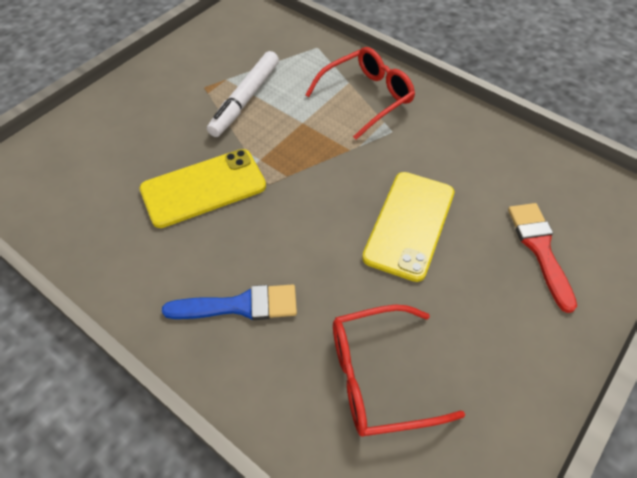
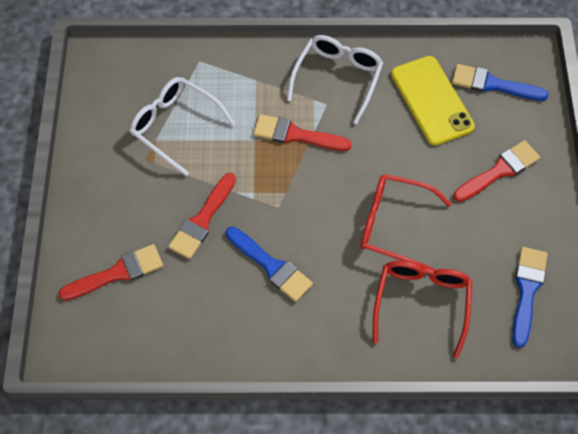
blue brush: [162,284,297,320] = 1 -> [226,227,313,302] [452,64,549,101] [512,247,548,348] = 3
red brush: [508,203,577,313] = 1 -> [58,244,163,301] [168,173,236,259] [253,114,352,151] [454,140,540,202] = 4
white glasses: none = 0 -> [130,77,235,176] [287,35,383,124] = 2
white marker: [207,51,279,137] = 1 -> none = 0
yellow phone: [140,149,266,228] [362,172,454,282] = 2 -> [391,56,475,145] = 1

